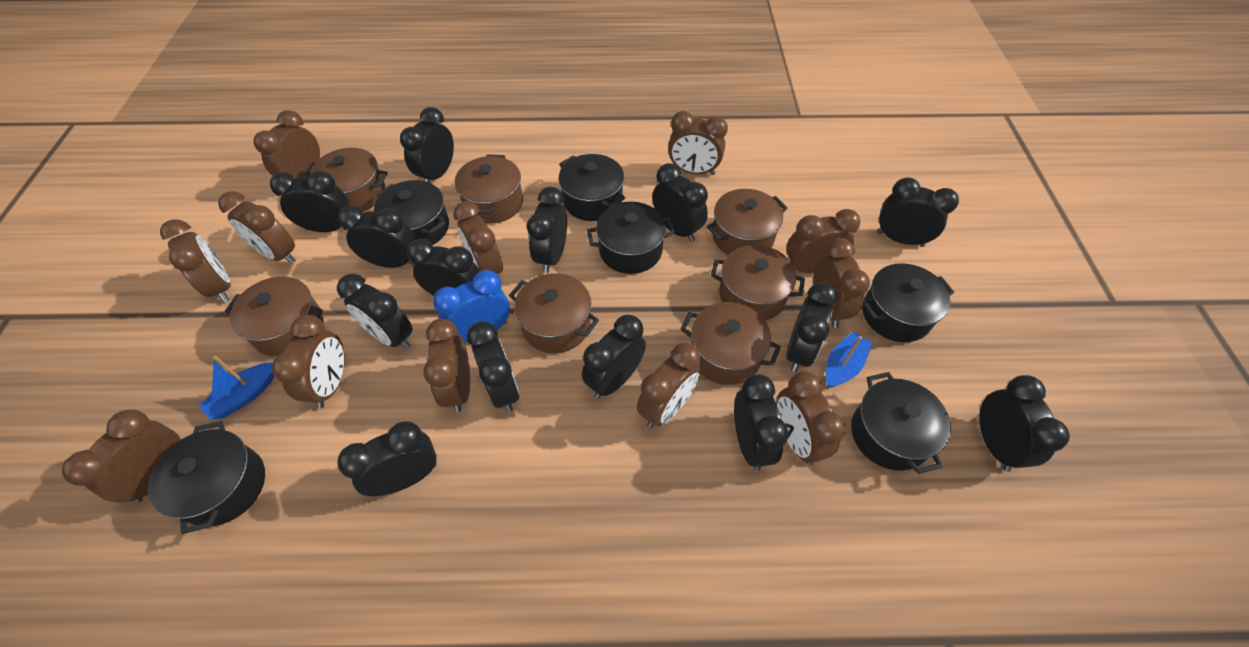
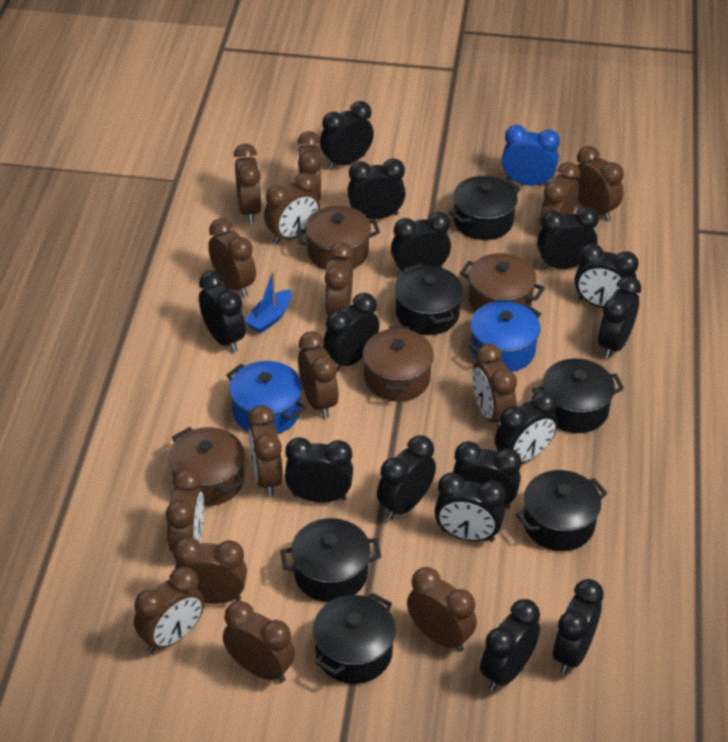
black clock: [270,171,349,232] [337,274,413,349] [337,421,437,496] [338,205,416,268] [400,107,454,182] [407,239,480,296] [467,321,519,412] [527,187,567,273] [582,315,646,399] [652,163,708,242] [734,374,789,471] [786,282,838,372] [877,177,959,247] [979,375,1070,472] = 14 -> [199,271,246,352] [285,437,353,502] [320,101,374,170] [323,293,379,371] [347,158,406,219] [377,435,436,520] [391,211,451,277] [434,473,506,542] [453,441,521,509] [480,599,540,691] [495,391,558,463] [537,207,599,269] [553,579,604,674] [575,243,639,308] [598,276,641,359] = 15
blue boat: [199,356,274,420] [825,331,873,388] = 2 -> [245,271,292,334] = 1
blue pot: none = 0 -> [226,361,306,434] [468,301,541,372] = 2
brown clock: [62,409,181,503] [160,219,231,303] [218,191,296,264] [253,110,320,179] [272,315,345,409] [423,318,470,413] [453,201,503,274] [637,343,701,428] [668,111,728,175] [776,371,846,465] [786,209,860,273] [813,238,870,328] = 12 -> [134,567,204,653] [165,469,204,552] [173,537,247,604] [208,218,256,297] [223,601,295,683] [234,144,262,223] [248,405,283,497] [264,173,320,244] [297,131,322,200] [298,331,339,418] [325,242,354,316] [407,567,477,652] [472,344,517,428] [540,162,580,227] [572,146,624,221] = 15
brown pot: [225,276,323,357] [304,148,388,212] [454,154,523,224] [509,273,599,353] [681,302,781,385] [707,189,788,255] [711,245,805,321] = 7 -> [169,427,245,506] [296,206,380,270] [363,326,434,401] [460,253,545,312] = 4

